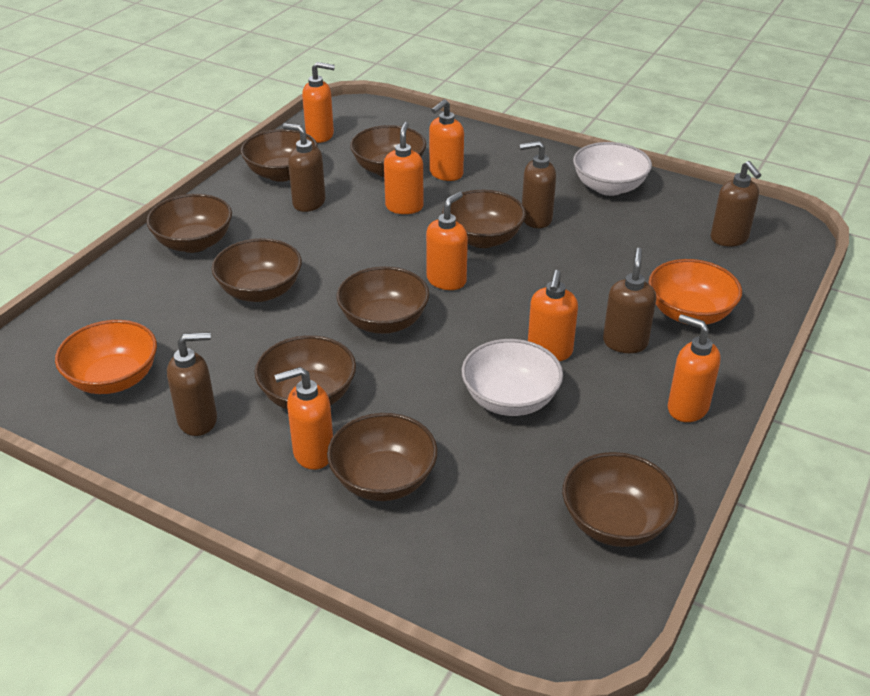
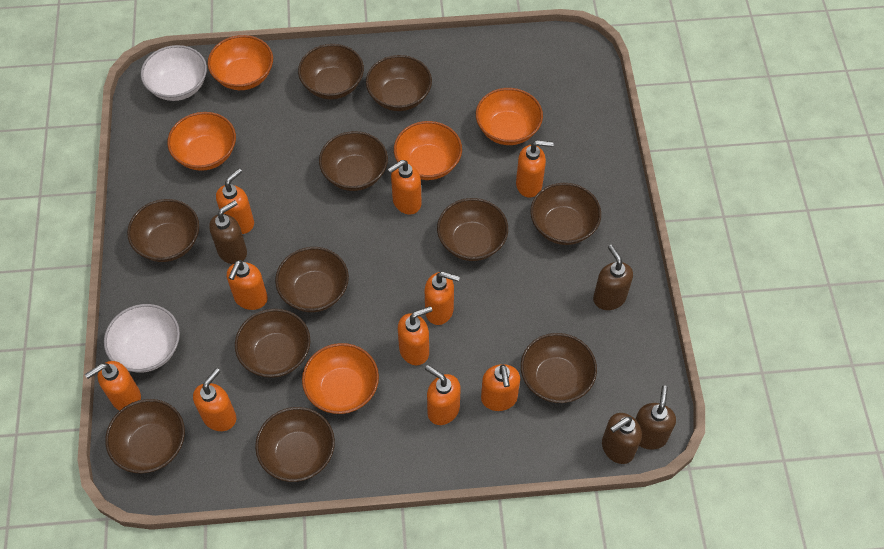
brown bowl: [147,194,232,253] [212,238,302,302] [241,129,318,182] [254,335,356,410] [327,413,438,501] [337,266,429,334] [350,125,426,177] [442,190,526,248] [562,452,679,547] = 9 -> [105,399,185,474] [127,199,199,262] [235,309,310,378] [255,407,335,482] [275,247,349,312] [298,44,364,99] [319,131,388,191] [366,55,432,111] [437,198,508,261] [521,333,597,403] [530,183,601,245] = 11
brown soap dispenser: [167,332,217,436] [283,123,326,212] [519,141,556,228] [603,248,656,353] [711,161,761,247] = 5 -> [209,200,247,264] [593,244,633,310] [602,413,642,464] [635,385,676,450] = 4
orange bowl: [55,320,157,394] [649,259,742,325] = 2 -> [167,112,236,171] [208,35,273,90] [302,343,379,414] [394,121,462,180] [476,88,543,145] = 5
orange soap dispenser: [274,367,333,470] [302,62,335,143] [384,122,424,214] [426,192,468,290] [429,99,464,181] [528,270,578,361] [668,314,720,422] = 7 -> [85,361,141,411] [193,368,236,431] [216,168,254,234] [227,260,268,310] [387,160,422,215] [398,306,433,365] [425,272,460,325] [425,365,461,425] [481,364,520,411] [516,140,554,198] = 10

